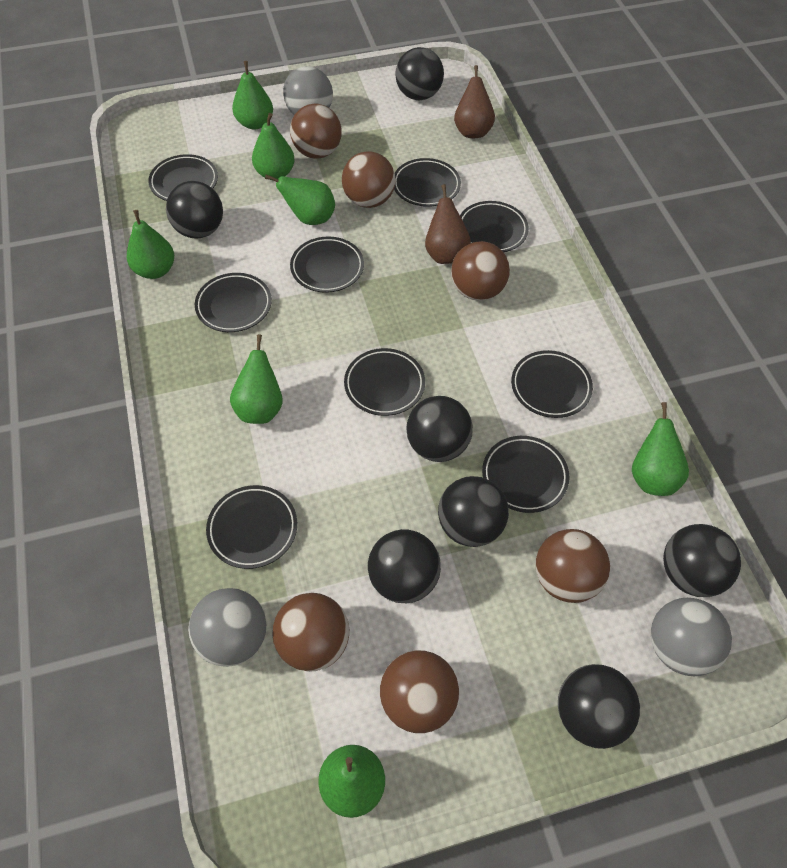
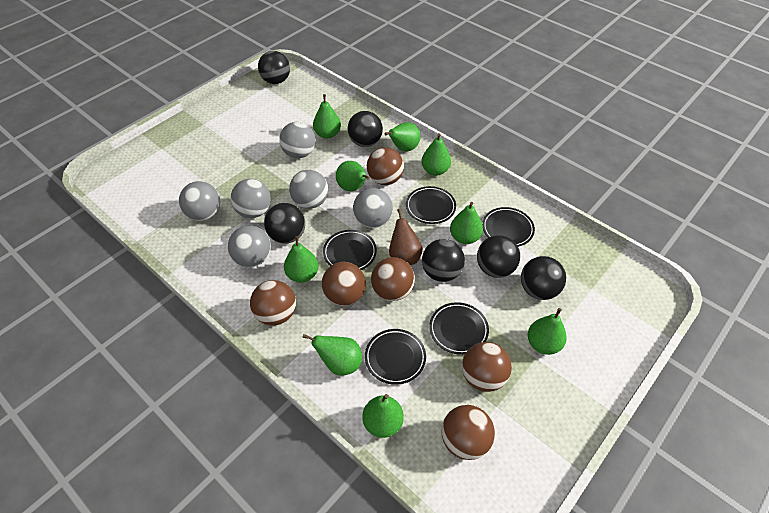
black ball: [166,181,223,239] [368,529,441,603] [395,47,444,100] [406,396,473,462] [438,476,509,547] [558,664,640,749] [663,524,741,597] = 7 -> [258,51,290,84] [264,203,305,244] [348,111,383,147] [422,239,465,282] [477,235,520,278] [521,256,566,300] = 6
black plate: [148,154,218,201] [195,273,272,332] [206,485,297,569] [290,237,364,293] [344,348,425,416] [394,158,461,207] [460,201,529,252] [482,436,570,513] [511,350,593,418] = 9 -> [323,230,377,270] [365,329,426,385] [406,186,456,224] [429,302,489,355] [482,207,535,247] = 5
brown pear: [425,184,471,264] [454,65,495,138] = 2 -> [389,209,423,265] = 1
green pear: [127,210,174,279] [230,334,283,424] [232,61,273,130] [252,113,295,180] [265,175,335,225] [318,745,385,818] [632,402,689,496] = 7 -> [284,236,319,283] [302,334,362,376] [313,94,341,139] [336,161,370,191] [362,394,404,438] [384,122,420,151] [421,133,451,176] [450,202,483,244] [528,308,567,355] = 9
grey ball: [188,588,266,667] [283,66,333,115] [651,598,732,676] = 3 -> [179,181,220,221] [228,225,271,267] [231,179,271,218] [279,122,316,158] [289,170,328,209] [353,188,393,228] = 6

